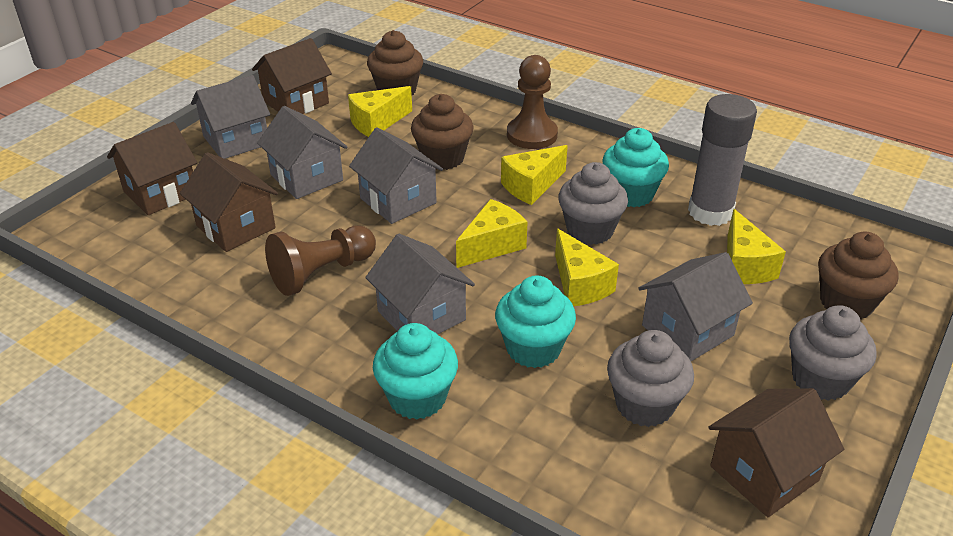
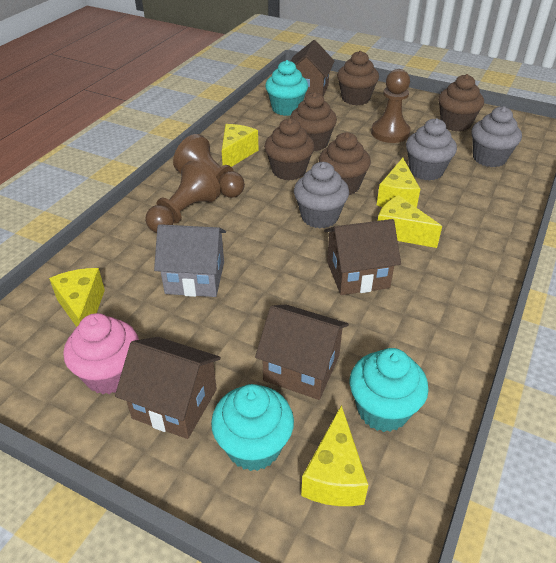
brown cupcake: [367,30,423,95] [411,94,474,170] [818,232,898,320] = 3 -> [264,118,315,181] [290,92,337,151] [319,132,371,195] [337,51,379,105] [438,74,484,131] = 5
brown pawn: [265,225,376,296] [507,55,558,149] = 2 -> [145,161,221,233] [173,134,245,198] [371,69,410,143] = 3
grey glue stick: [688,94,757,226] = 1 -> none = 0
grey house: [191,75,270,159] [257,106,347,199] [349,127,443,224] [365,234,475,334] [639,252,753,361] = 5 -> [154,224,226,297] = 1
pink cupcake: none = 0 -> [63,313,139,394] = 1

